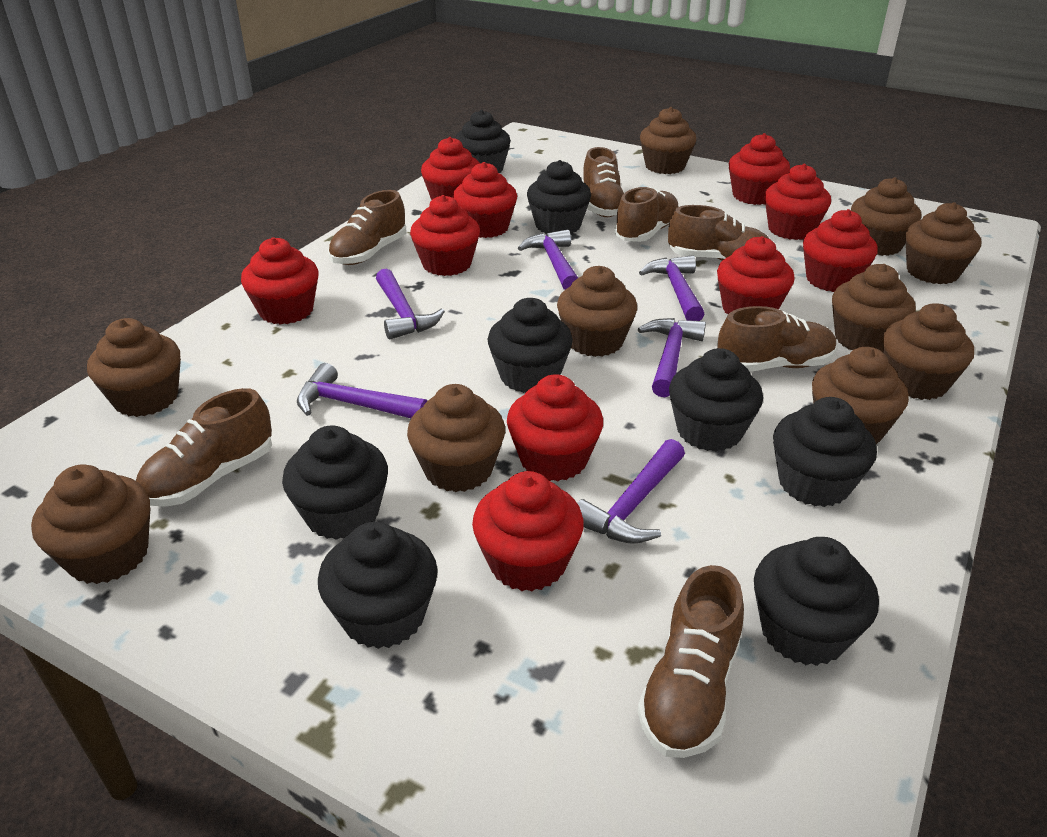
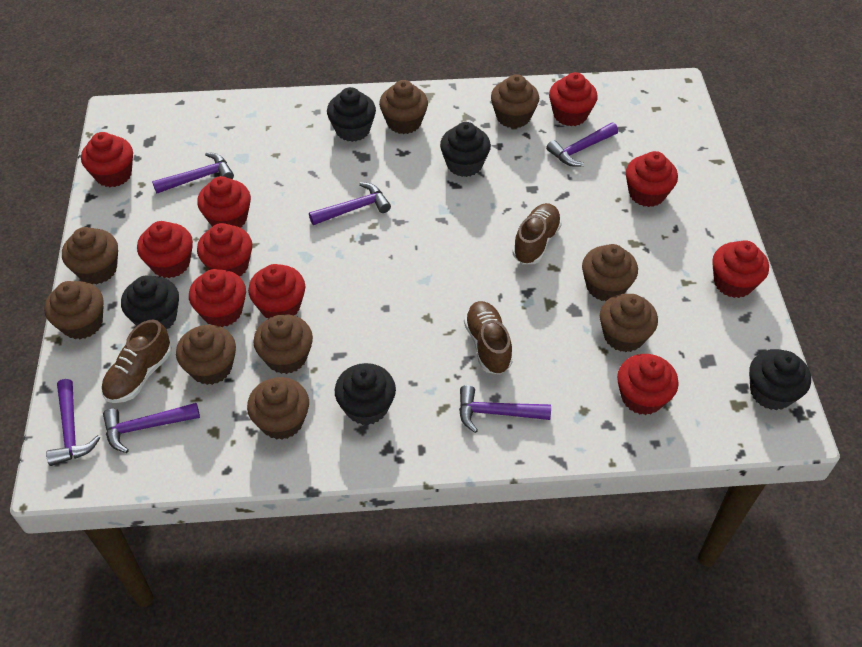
black cupcake: [282,425,388,540] [318,522,438,649] [455,110,511,173] [488,298,573,393] [527,160,591,234] [669,348,763,452] [754,537,879,666] [773,397,877,507] = 8 -> [121,276,179,330] [327,87,376,142] [335,363,396,425] [440,122,491,177] [749,349,811,410] = 5
brown cupcake: [31,464,150,584] [87,318,181,417] [407,384,505,492] [557,266,637,357] [640,107,696,174] [812,347,909,444] [832,264,916,353] [851,177,921,256] [883,303,974,400] [905,202,981,284] = 10 -> [44,281,104,339] [62,227,118,284] [176,325,236,385] [247,377,309,440] [253,314,313,374] [379,80,428,134] [491,74,539,128] [582,244,638,301] [600,294,658,352] = 9
brown shoe: [136,388,272,507] [328,190,406,265] [582,147,624,217] [614,187,679,242] [638,565,744,758] [668,205,769,261] [717,306,837,371] = 7 -> [101,319,172,403] [464,301,513,374] [512,203,562,264] = 3

